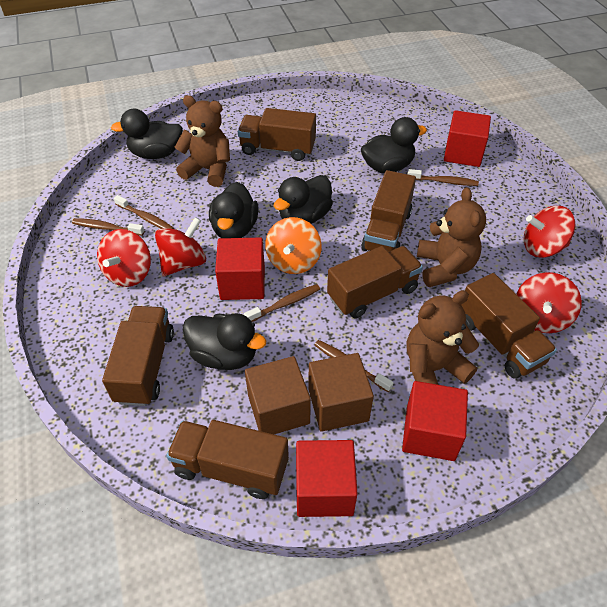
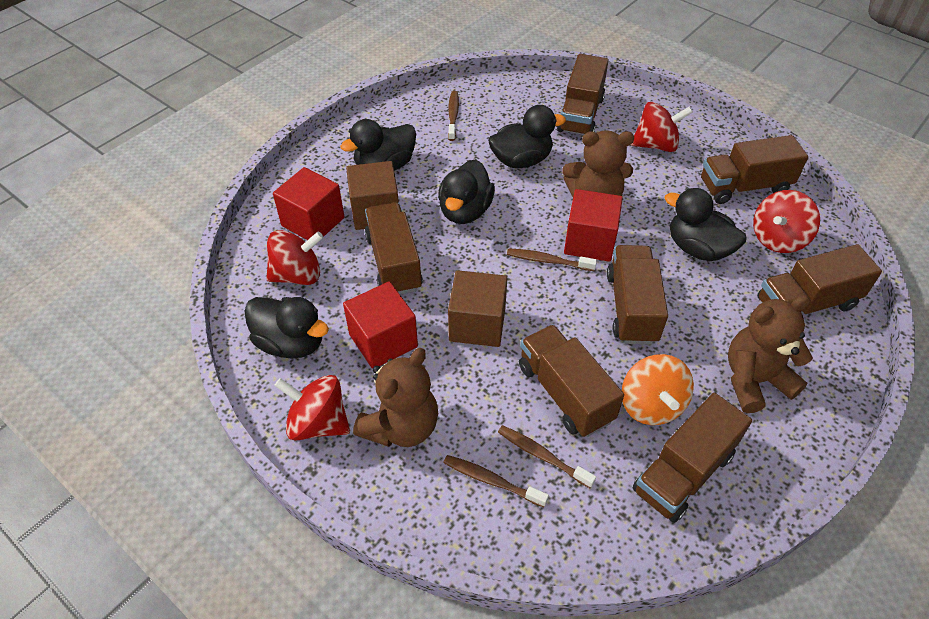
brown toothbrush: [72,218,145,236] [114,195,174,229] [244,284,320,322] [315,340,394,392] [408,169,479,186] = 5 -> [443,455,549,507] [448,91,459,141] [498,425,596,488] [507,248,597,271] = 4
brown truck: [102,306,174,406] [166,420,289,499] [238,108,316,161] [327,246,423,318] [361,170,416,252] [461,273,557,379] = 6 -> [365,202,423,295] [519,324,624,437] [557,54,609,135] [607,245,668,344] [633,393,752,523] [701,135,808,204] [757,244,882,314] = 7
red cube: [215,238,265,300] [296,440,358,517] [402,381,468,461] [444,110,491,167] = 4 -> [273,167,345,240] [343,282,418,369] [564,189,623,262] = 3

